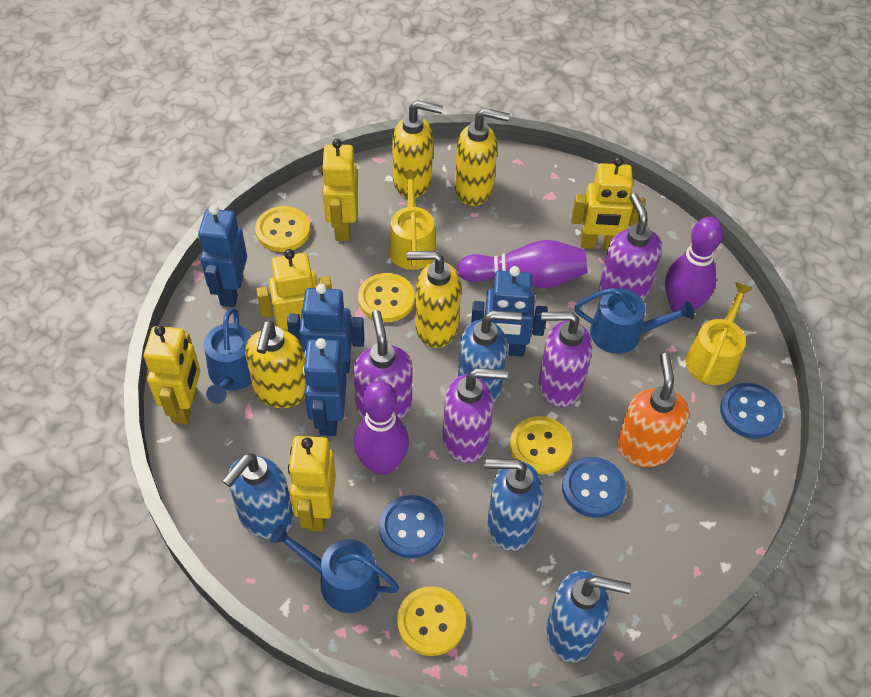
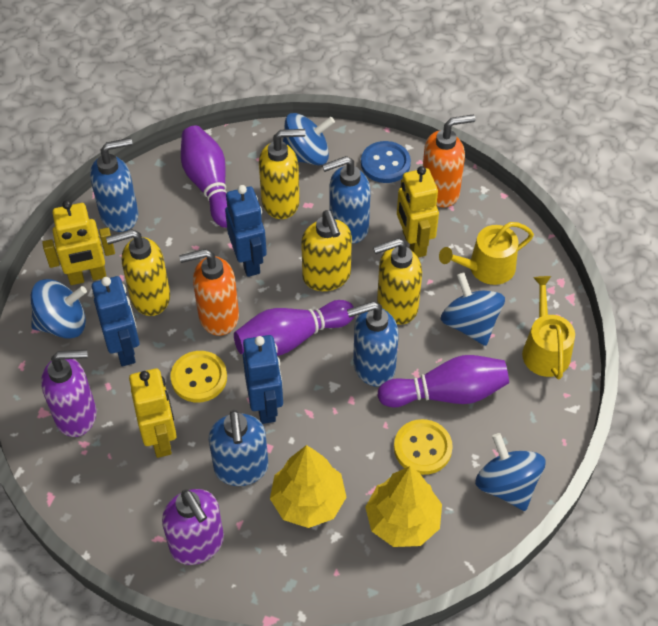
blue button: [379,495,444,558] [562,457,626,518] [720,383,783,439] = 3 -> [361,141,411,183] = 1
blue robot: [198,205,247,307] [287,284,365,373] [303,338,347,436] [471,266,547,357] = 4 -> [92,276,139,367] [225,185,267,277] [243,335,283,424] = 3
blue spinning top: none = 0 -> [31,279,87,338] [283,113,335,165] [441,273,505,346] [475,433,546,511] = 4
blue watering can: [204,308,252,404] [270,524,399,613] [575,288,694,354] = 3 -> none = 0
orange soap dispenser: [617,353,689,467] = 1 -> [179,249,239,336] [423,114,476,207] = 2
purple soap dispenser: [353,310,412,419] [443,368,507,463] [539,311,592,407] [599,193,662,300] = 4 -> [41,350,96,437] [162,489,224,565] = 2
yellow button: [255,206,310,252] [358,273,415,323] [397,586,466,656] [510,416,572,474] = 4 -> [170,351,227,402] [394,419,453,475] = 2
yellow robot: [144,325,200,424] [256,249,332,332] [288,436,336,532] [321,139,358,241] [571,157,645,249] = 5 -> [42,200,115,285] [129,368,177,458] [397,166,439,258] = 3
yellow tree: none = 0 -> [270,445,346,528] [365,466,442,547] = 2

